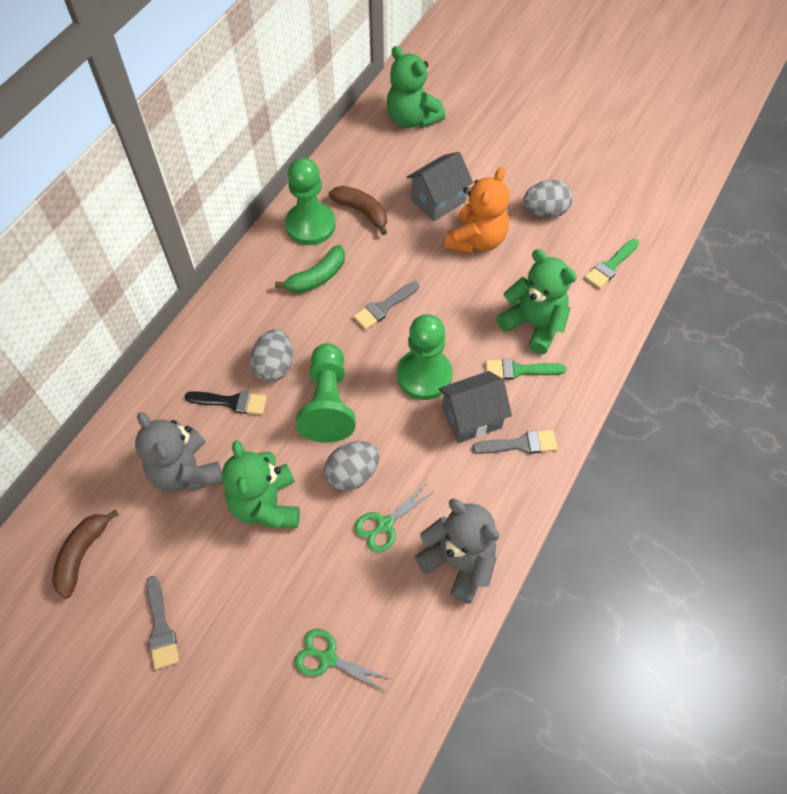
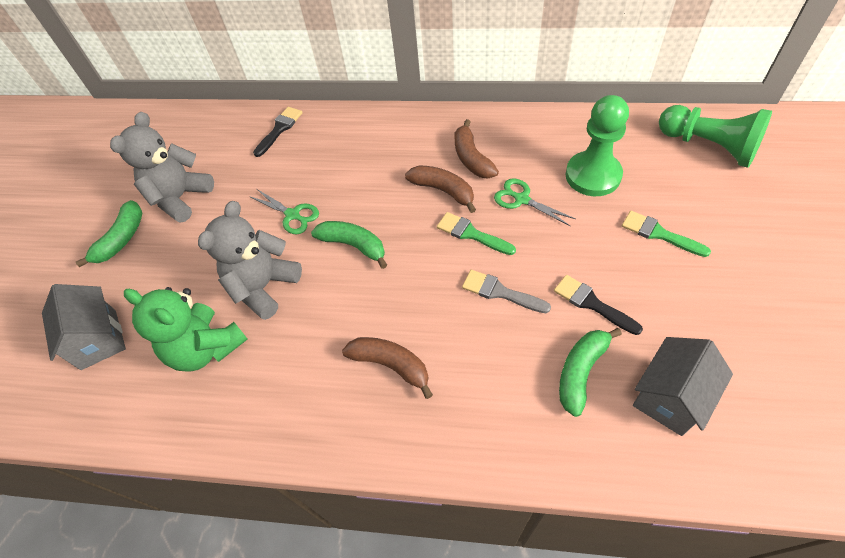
black brush: [185,391,267,415] = 1 -> [253,107,303,157] [554,275,643,335] = 2
brown banana: [52,509,119,599] [329,186,387,235] = 2 -> [342,337,433,399] [405,165,476,213] [455,119,499,179] = 3
green banana: [275,245,345,293] = 1 -> [76,200,142,267] [311,221,387,269] [559,328,622,417] = 3
green pawn: [285,158,335,245] [296,343,355,443] [397,314,452,400] = 3 -> [566,95,629,196] [659,105,772,168] = 2
green teddy bear: [222,440,300,528] [387,46,446,128] [497,249,577,354] = 3 -> [124,287,248,372] = 1
grey brush: [146,576,179,670] [353,281,419,330] [472,430,558,454] = 3 -> [462,270,551,313] = 1
grey egg: [250,329,293,382] [324,441,379,491] [523,180,573,218] = 3 -> none = 0
orange teddy bear: [445,167,510,254] = 1 -> none = 0

